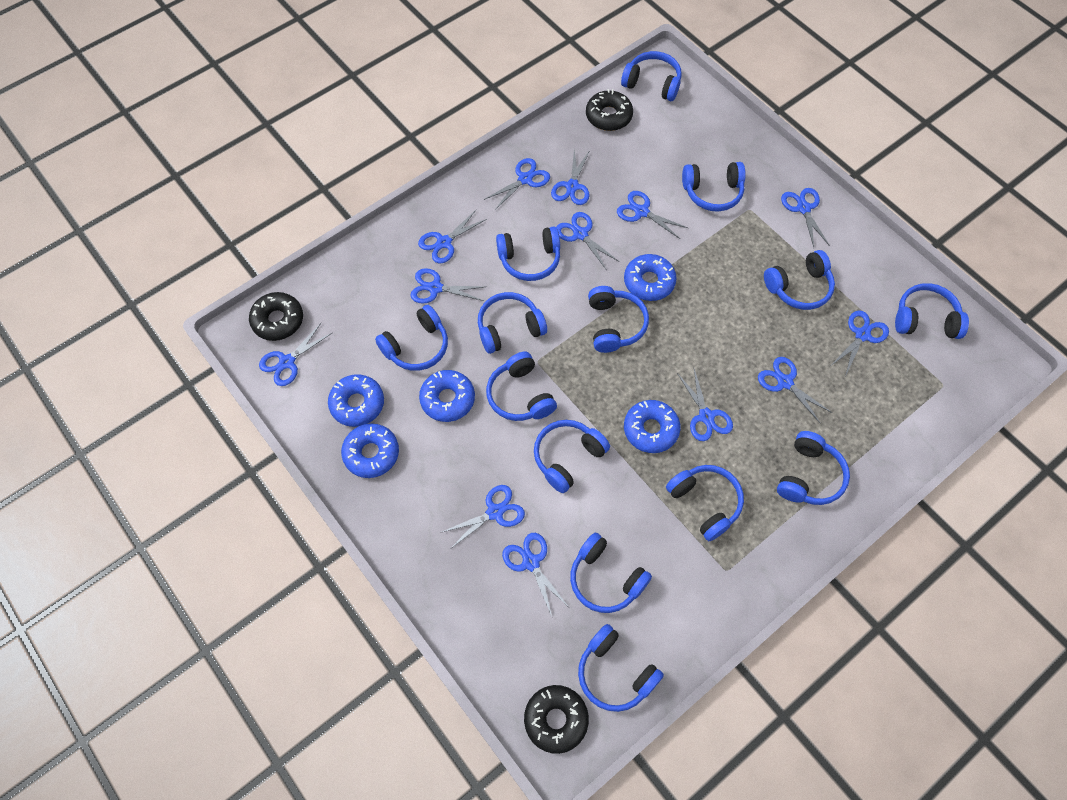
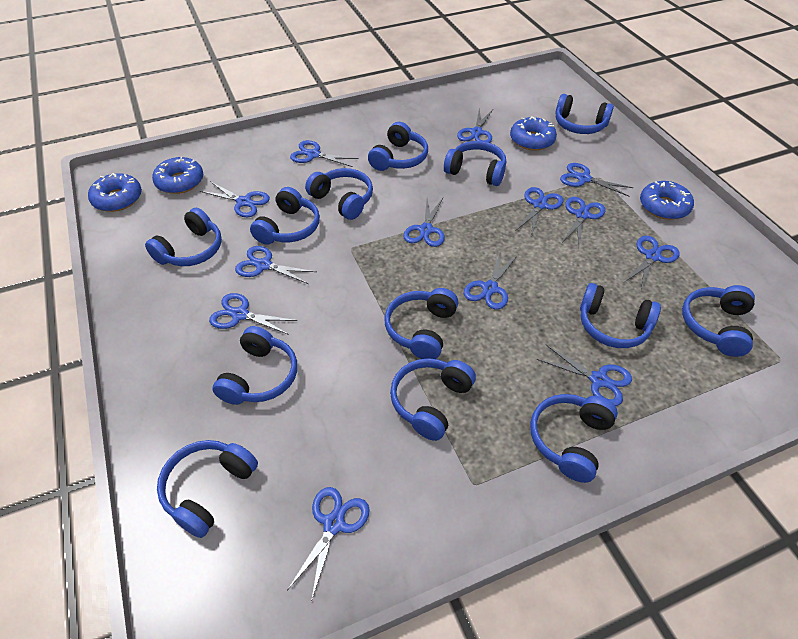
black donut: [249,292,303,341] [524,685,589,754] [586,89,633,131] = 3 -> none = 0
blue donut: [328,374,384,427] [341,424,399,478] [419,370,475,422] [624,254,677,301] [624,400,680,453] = 5 -> [88,173,142,212] [152,157,203,194] [510,116,557,151] [640,181,694,220] = 4
blue headphones: [375,305,448,371] [478,292,547,354] [486,352,557,421] [496,227,560,281] [534,420,610,493] [570,533,652,613] [578,624,664,712] [588,286,649,353] [621,51,682,101] [666,465,744,541] [682,162,746,212] [764,250,835,310] [777,431,850,505] [895,283,969,339] = 14 -> [145,208,222,266] [157,440,258,538] [212,326,297,405] [250,187,320,245] [305,168,373,220] [368,122,428,171] [384,288,458,359] [390,358,476,441] [444,141,506,186] [530,394,618,483] [556,94,614,134] [580,283,661,348] [682,285,755,357] = 13

